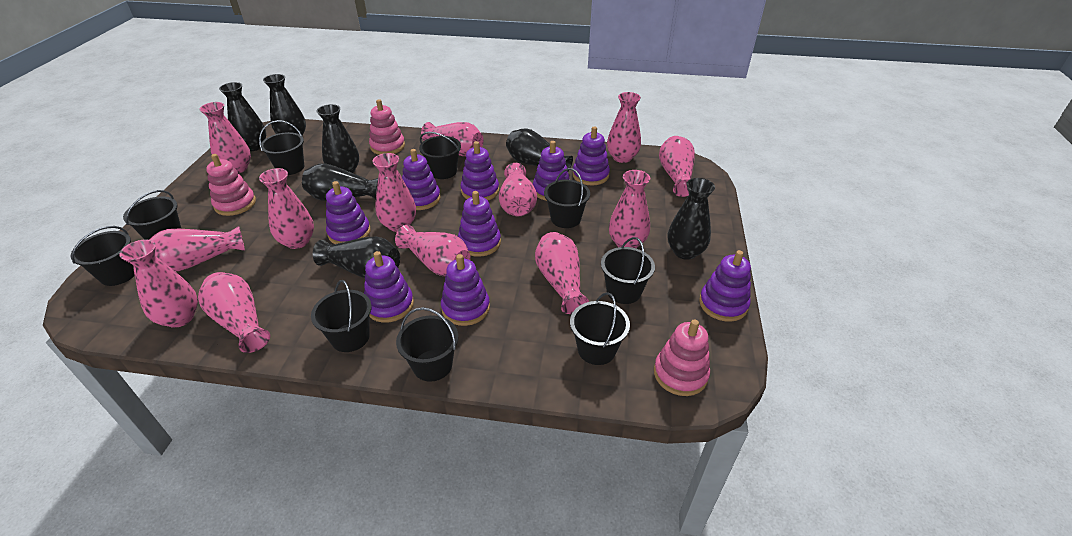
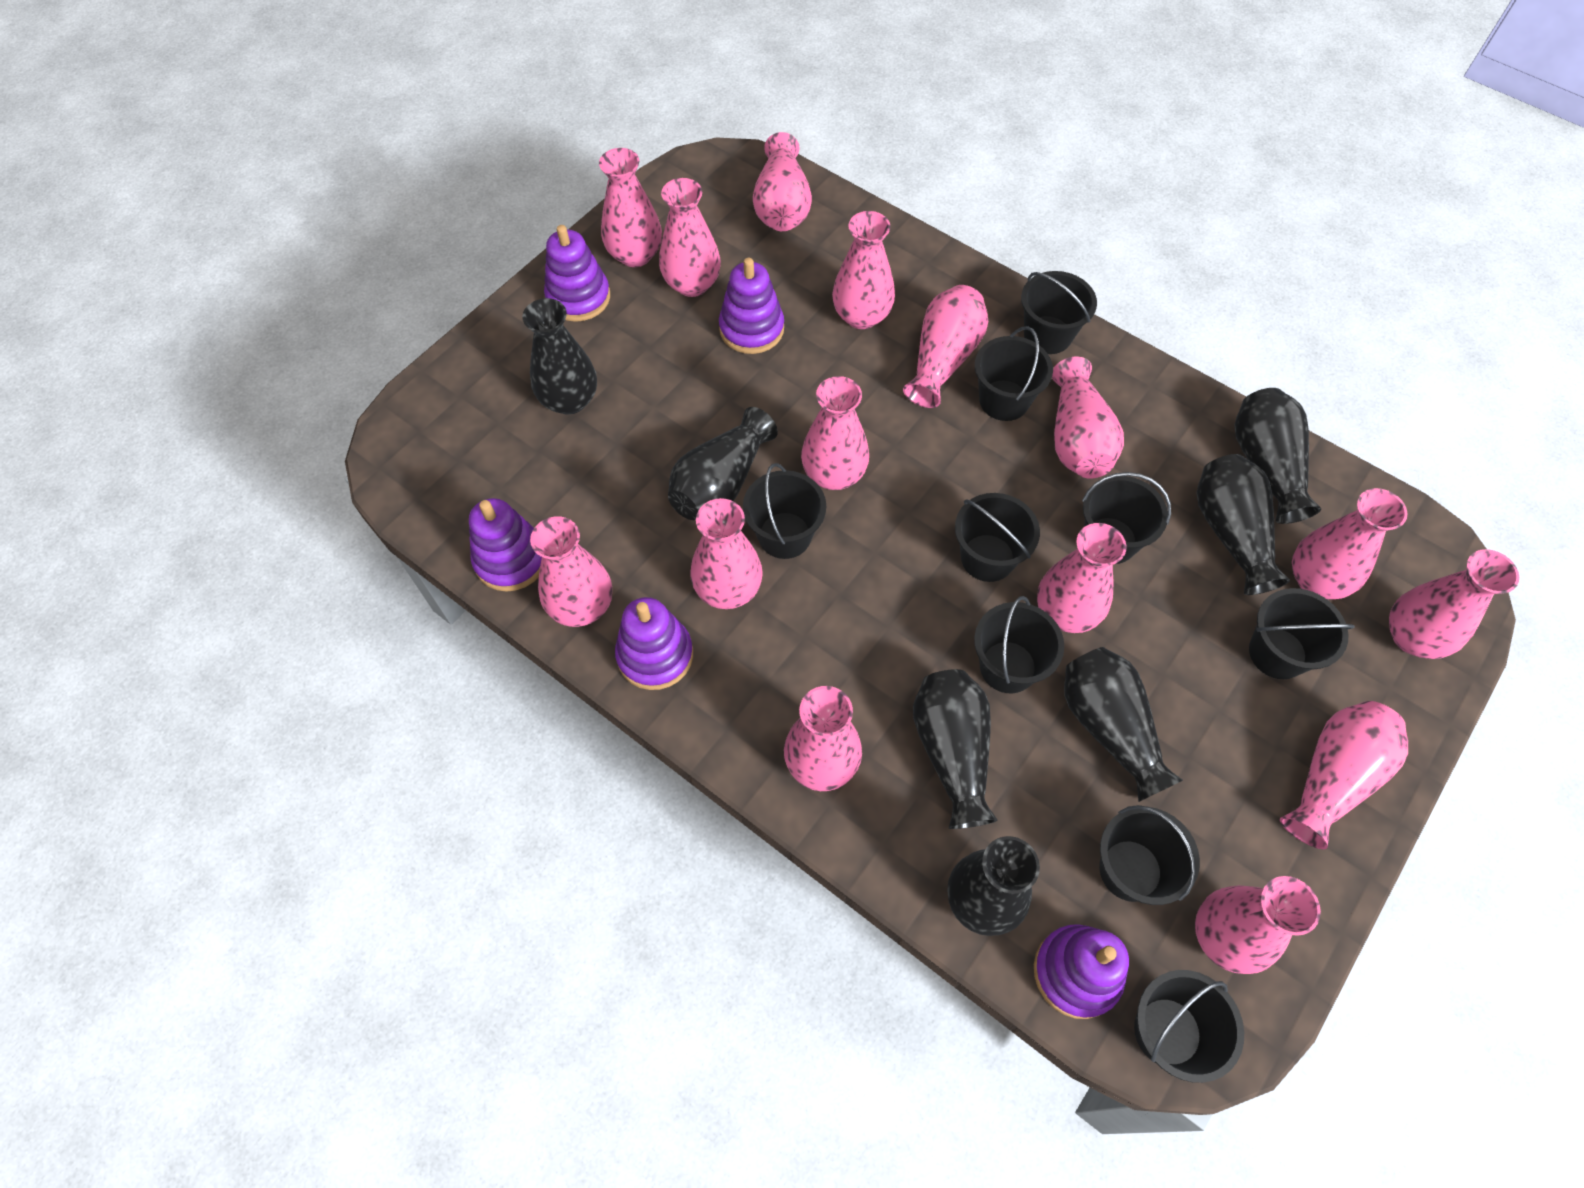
pink stacking toy: [206,154,256,216] [369,99,405,155] [654,319,710,396] = 3 -> none = 0
pink vase: [119,239,198,328] [149,226,245,271] [198,272,270,353] [199,102,251,173] [259,168,314,249] [372,153,416,232] [395,225,471,277] [421,122,484,156] [499,163,537,216] [535,232,589,314] [607,92,641,163] [609,170,650,248] [659,136,695,197] = 13 -> [530,516,612,627] [599,148,662,267] [659,178,721,297] [690,498,763,609] [753,132,812,231] [784,686,862,791] [801,376,869,490] [832,211,895,329] [903,285,988,408] [1037,523,1126,633] [1052,357,1124,479] [1195,876,1321,974] [1280,701,1408,849] [1292,488,1407,599] [1389,549,1519,659] = 15
purple stacking toy: [326,181,370,244] [364,251,414,323] [402,149,441,210] [441,254,490,326] [458,191,501,257] [461,141,499,200] [533,141,570,201] [573,126,610,186] [699,250,751,322] = 9 -> [469,498,542,592] [544,225,610,322] [615,597,693,690] [719,258,784,354] [1034,924,1129,1019] = 5

